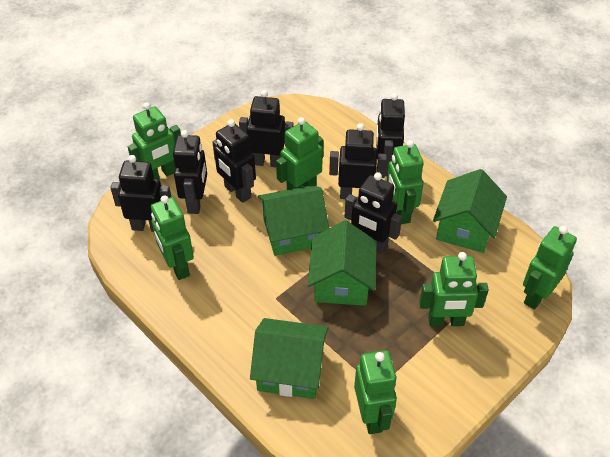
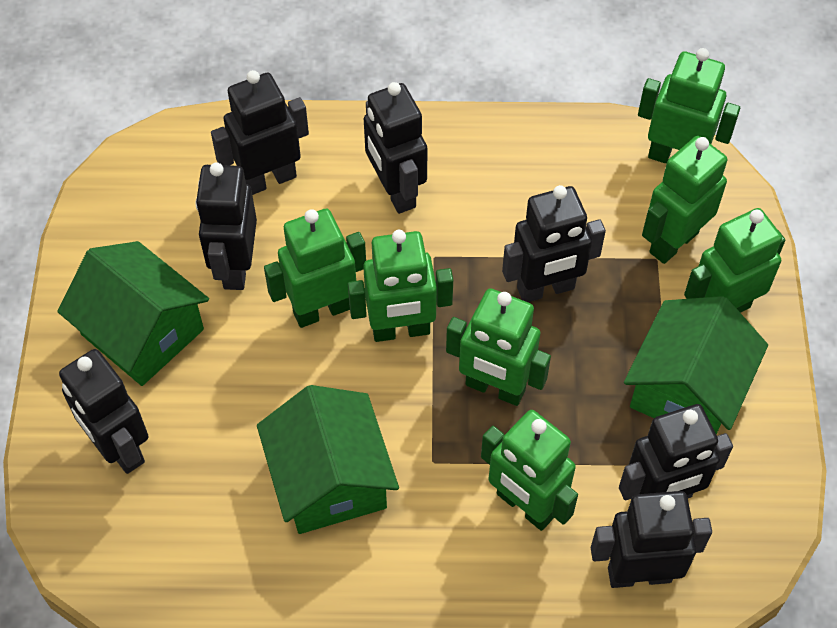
green house: [250,318,328,399] [258,185,329,256] [308,220,377,306] [433,169,507,253] = 4 -> [57,241,209,386] [257,385,399,534] [624,296,768,434] = 3

